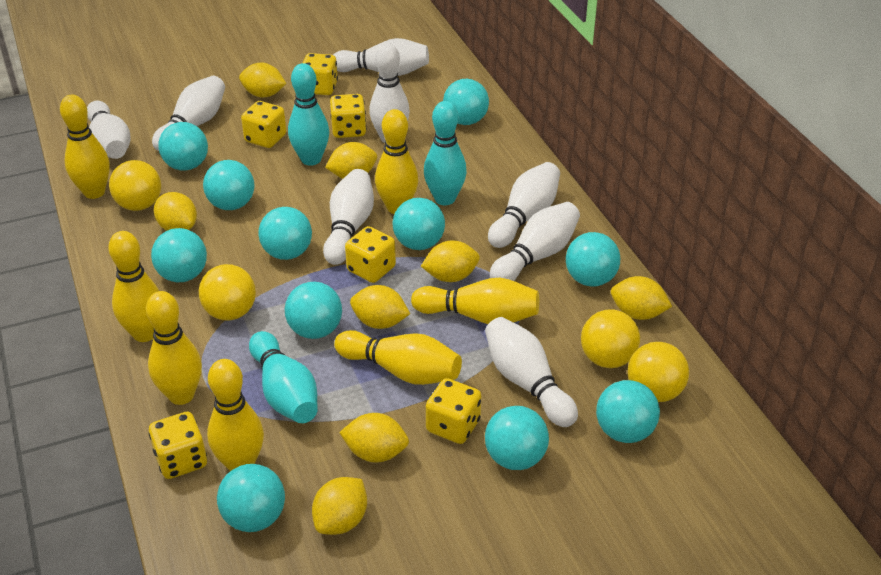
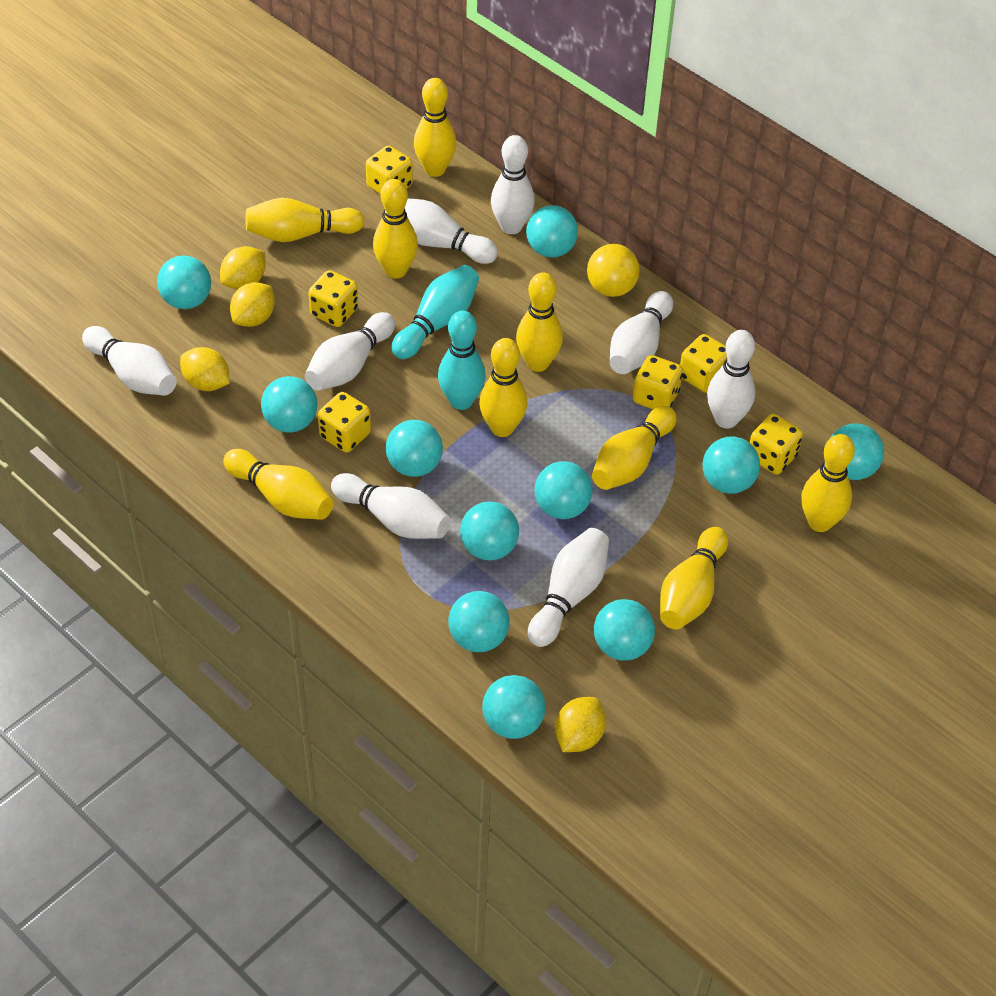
turquoise bowling pin: [249,331,318,423] [288,63,329,166] [424,101,467,205] = 3 -> [391,265,479,359] [438,311,486,410] = 2
yellow ball: [109,160,161,211] [199,264,256,321] [581,309,640,368] [628,342,689,402] = 4 -> [587,244,640,297] = 1
yellow bowling pin: [60,95,110,199] [108,231,159,342] [146,291,202,405] [207,359,264,471] [334,330,462,385] [375,109,418,214] [411,278,539,324] = 7 -> [223,449,333,520] [245,198,364,242] [373,179,418,279] [414,78,456,177] [479,338,528,437] [516,272,563,372] [592,406,677,490] [660,527,728,629] [801,434,855,532] = 9
yellow lemon: [154,192,197,231] [239,63,287,98] [312,477,367,535] [325,142,377,179] [339,413,409,463] [350,285,410,329] [421,240,480,282] [611,276,672,320] = 8 -> [180,347,230,391] [220,246,265,289] [230,282,275,327] [555,697,606,752] = 4

